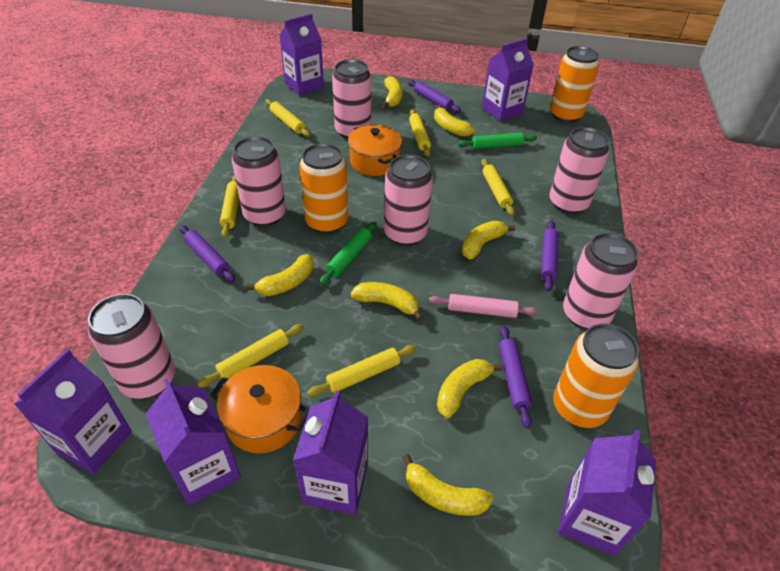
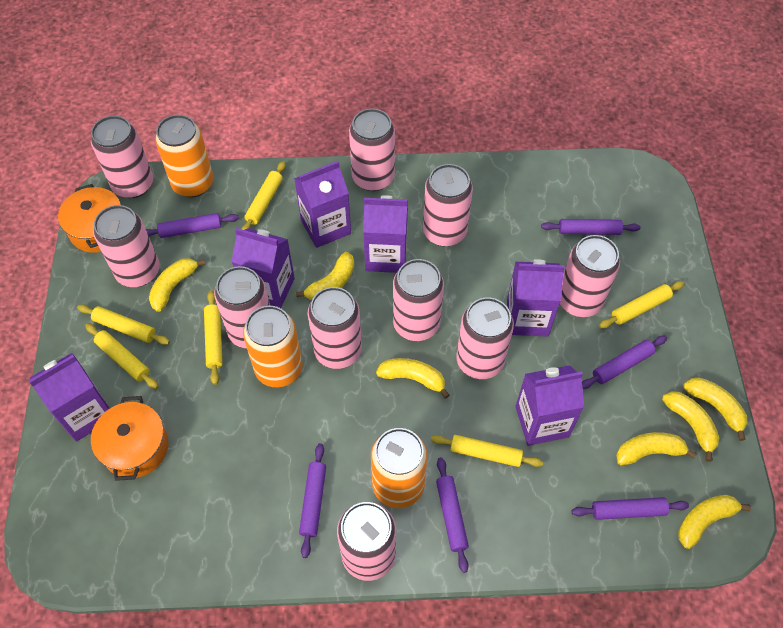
green rolling pin: [320,222,377,285] [458,133,537,149] = 2 -> none = 0
pink can: [88,294,175,399] [232,136,286,226] [332,59,371,139] [384,155,433,246] [550,127,609,214] [563,233,638,330] = 6 -> [91,116,153,198] [93,205,160,287] [214,266,270,348] [308,287,362,369] [337,502,396,581] [349,109,395,191] [393,259,444,341] [423,164,473,247] [456,297,514,379] [560,235,620,317] = 10
pink rolling pin: [429,294,539,318] = 1 -> none = 0
purple rolling pin: [179,225,235,282] [408,80,461,113] [499,325,532,429] [541,221,559,291] = 4 -> [146,213,239,238] [299,443,326,558] [436,457,469,573] [541,219,641,235] [572,497,689,520] [582,336,667,389] = 6

